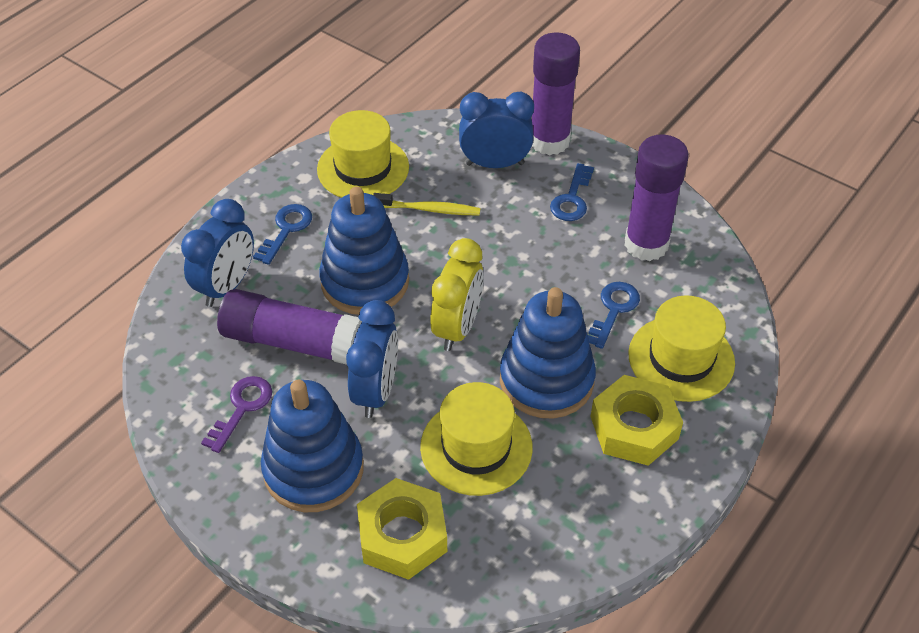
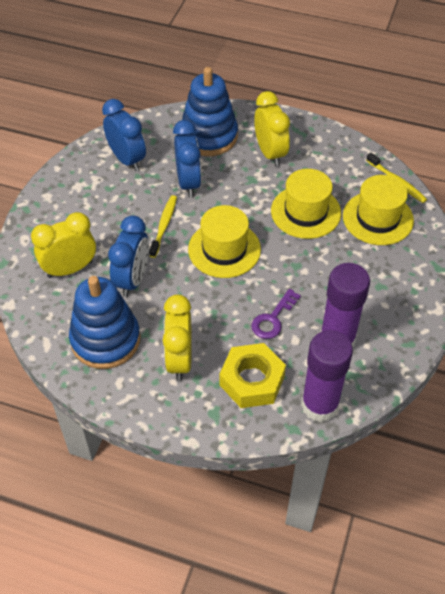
blue key: [253,204,312,265] [550,163,594,221] [588,282,640,349] = 3 -> none = 0
blue stacking toy: [261,380,364,512] [319,187,409,315] [500,287,596,418] = 3 -> [69,276,140,369] [182,67,238,156] = 2
purple glue stick: [217,289,362,365] [532,33,580,155] [624,135,689,261] = 3 -> [301,330,353,422] [320,263,370,348] = 2
yellow clock: [430,238,484,351] = 1 -> [31,212,96,278] [163,294,192,381] [254,91,290,167] = 3
yellow nut: [357,478,447,580] [591,375,683,466] = 2 -> [220,343,286,408] = 1
yellow toothbrush: [373,193,480,215] = 1 -> [149,195,177,258] [366,153,427,203] = 2

